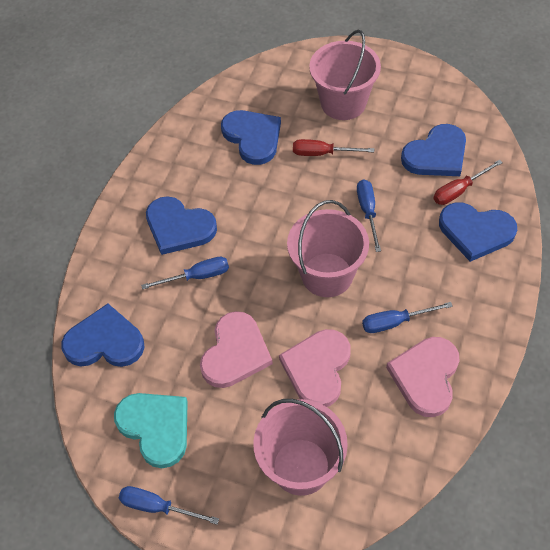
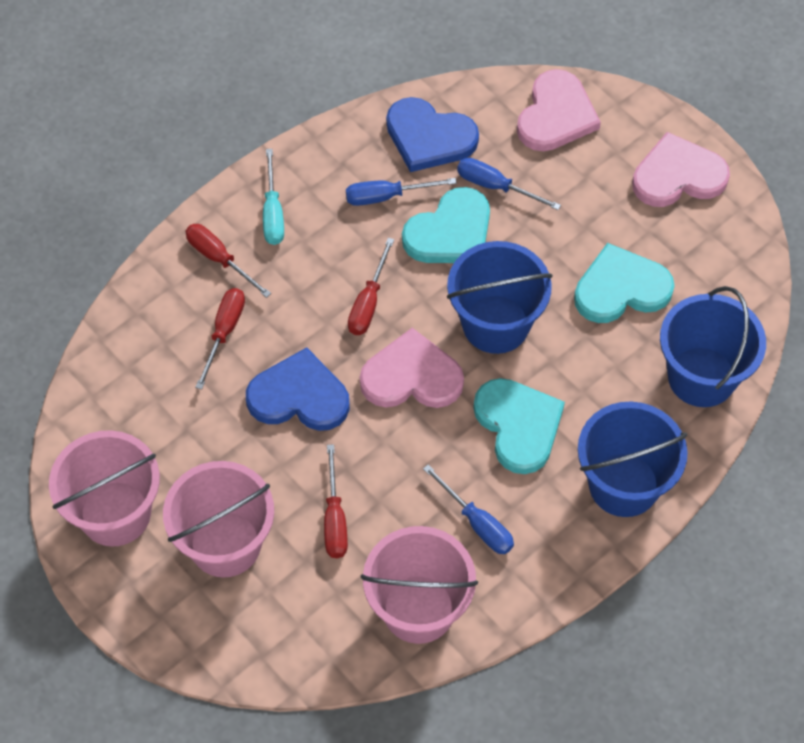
blue bucket: none = 0 -> [447,241,553,354] [578,402,688,517] [660,286,766,407] = 3
blue heart: [61,304,145,367] [146,196,217,255] [221,110,281,165] [401,124,466,176] [439,202,517,262] = 5 -> [246,347,350,431] [386,97,479,172] = 2
blue screwdriver: [119,486,219,525] [141,257,229,290] [357,180,381,252] [362,302,453,333] = 4 -> [346,178,457,206] [423,465,514,554] [457,158,561,210] = 3
red screwdriver: [293,139,374,156] [434,160,503,205] = 2 -> [185,224,271,298] [195,288,245,390] [324,444,348,558] [348,238,394,335] = 4
turquoise heart: [114,393,188,468] = 1 -> [402,187,490,263] [473,378,565,474] [574,243,674,323] = 3
turquoise screwdriver: none = 0 -> [263,149,284,245] = 1

